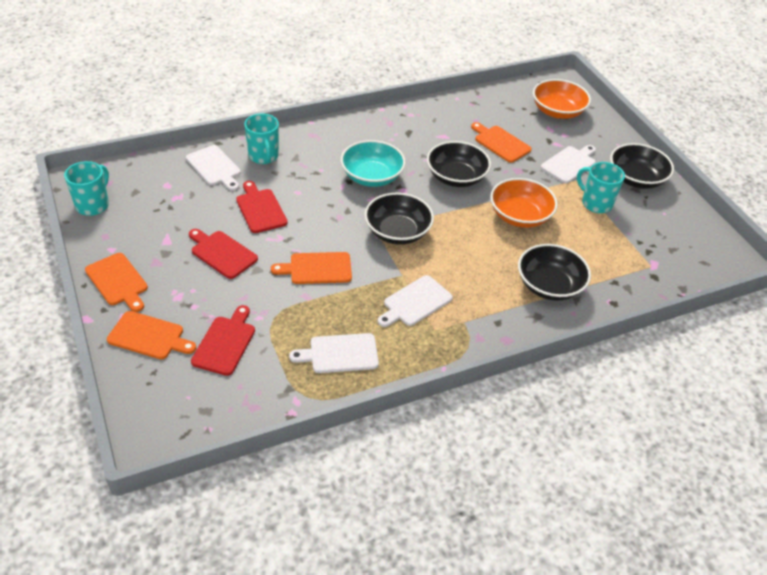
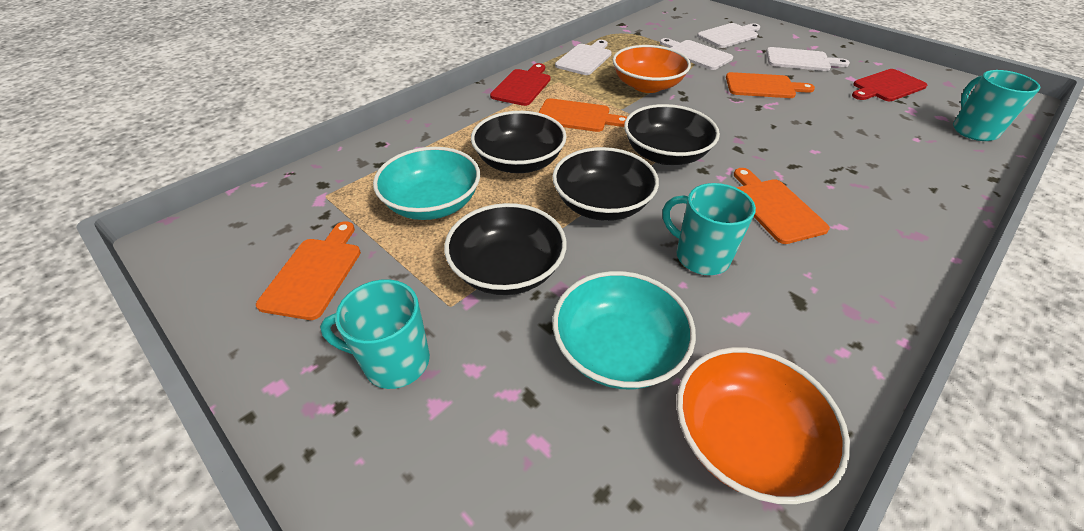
red cutting board: [189,229,258,279] [191,305,255,376] [236,181,288,233] = 3 -> [490,63,550,106] [852,69,927,101] = 2
turquoise bowl: [341,140,406,187] = 1 -> [373,147,480,220] [553,271,696,389] = 2

